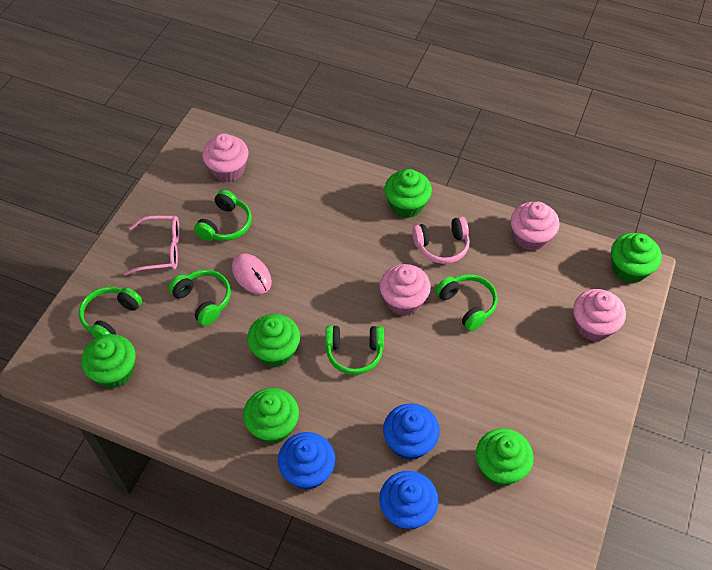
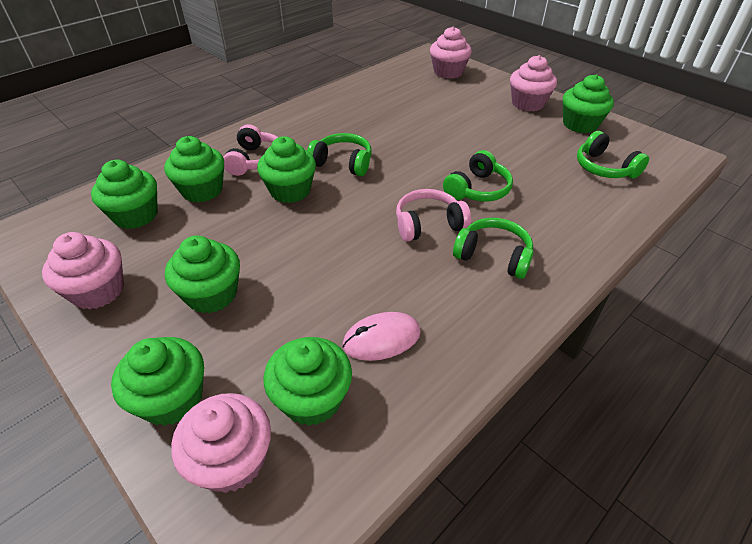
blue cupcake: [278,432,335,490] [379,471,439,530] [383,403,440,460] = 3 -> none = 0
green cupcake: [81,334,136,388] [243,388,299,444] [247,314,300,367] [385,169,432,218] [476,428,534,486] [611,233,662,283] = 6 -> [91,160,158,229] [111,337,204,426] [164,136,224,203] [165,235,240,313] [257,136,316,203] [264,337,352,426] [563,74,614,133] = 7
green headphones: [79,287,142,338] [169,269,231,326] [194,190,252,241] [325,325,384,375] [435,274,497,331] = 5 -> [307,133,372,176] [443,150,513,202] [453,218,533,279] [577,131,649,179] = 4
pink glasses: [124,216,180,275] = 1 -> none = 0
pink headphones: [412,217,470,264] = 1 -> [223,124,278,176] [396,189,471,242] = 2

